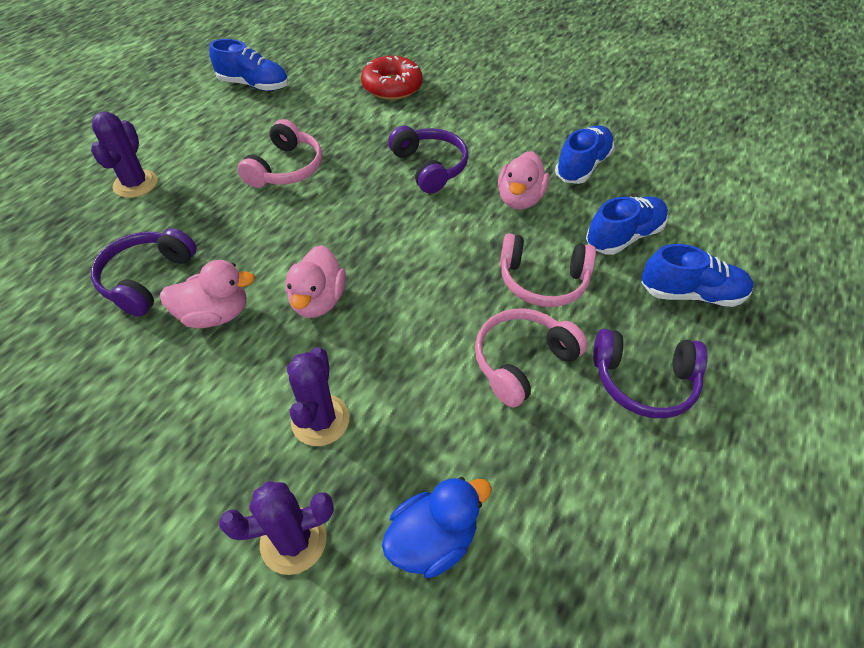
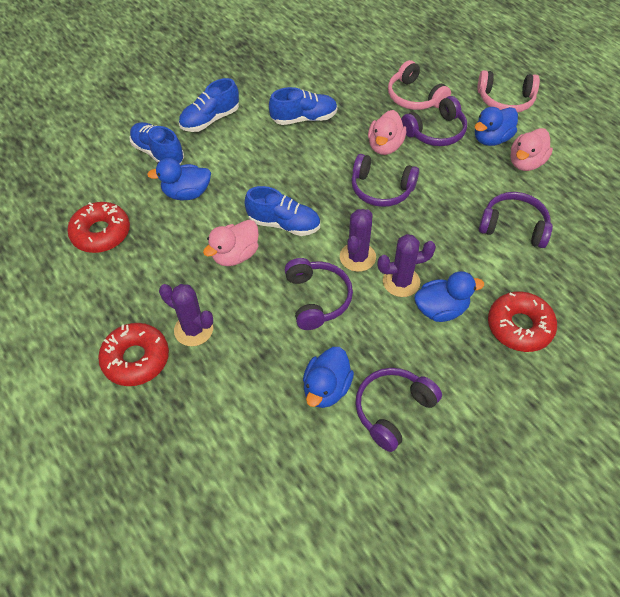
blue duck: [382,477,492,578] = 1 -> [147,158,211,200] [303,347,354,408] [414,271,484,322] [474,107,518,146] = 4
pink headphones: [237,119,322,188] [475,308,587,407] [500,233,596,307] = 3 -> [388,60,451,110] [477,70,540,113] = 2
purple headphones: [91,228,196,317] [388,126,469,194] [593,329,708,418] = 3 -> [285,258,353,330] [351,154,419,207] [355,368,442,452] [401,96,467,146] [479,192,553,248] = 5
red donut: [361,56,423,100] = 1 -> [67,202,130,253] [98,323,169,386] [488,291,557,352] = 3

